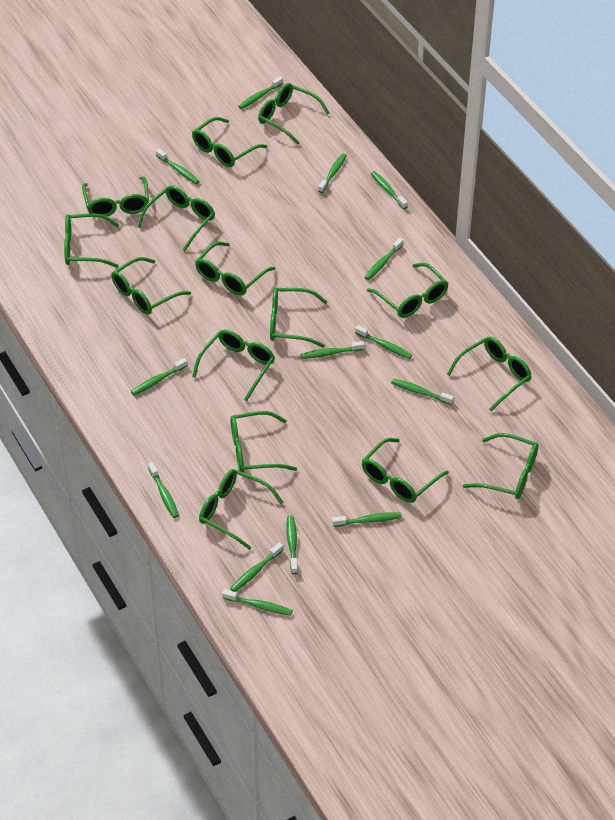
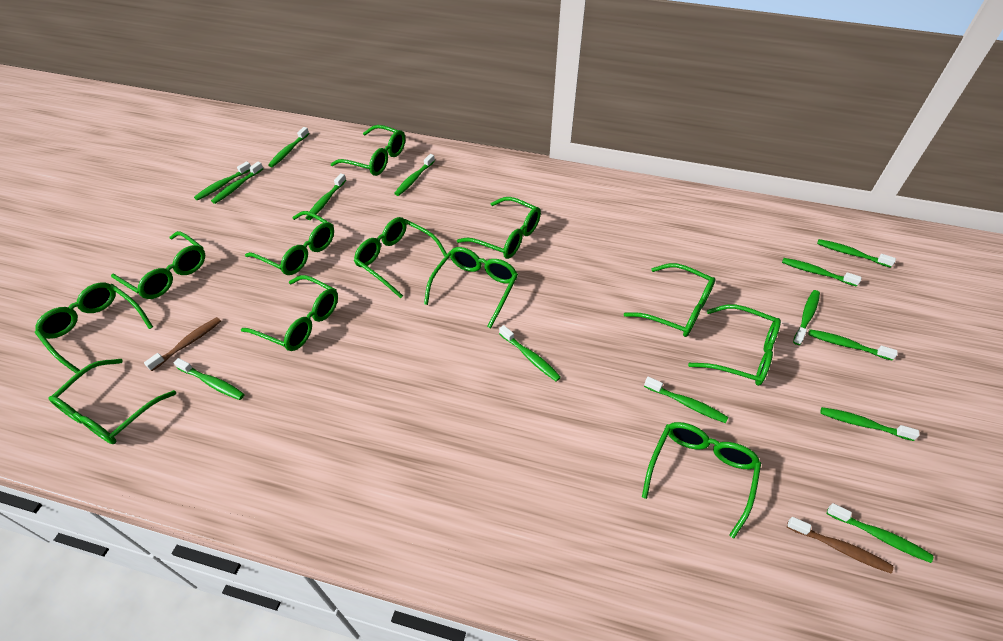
brown toothbrush: none = 0 -> [144,317,221,371] [787,517,893,573] = 2
green glasses: [64,213,119,268] [82,177,149,216] [112,257,191,314] [138,186,215,251] [192,117,267,167] [192,329,275,401] [195,242,275,296] [199,469,284,550] [230,411,297,472] [258,83,330,144] [270,287,327,347] [362,438,449,503] [367,263,448,318] [447,337,532,411] [463,433,538,499] = 15 -> [35,283,153,373] [49,359,176,444] [111,231,205,299] [241,275,338,351] [245,211,334,275] [331,125,405,176] [354,217,447,298] [424,247,518,328] [457,197,541,259] [624,263,716,337] [642,422,761,538] [688,304,781,386] = 12

